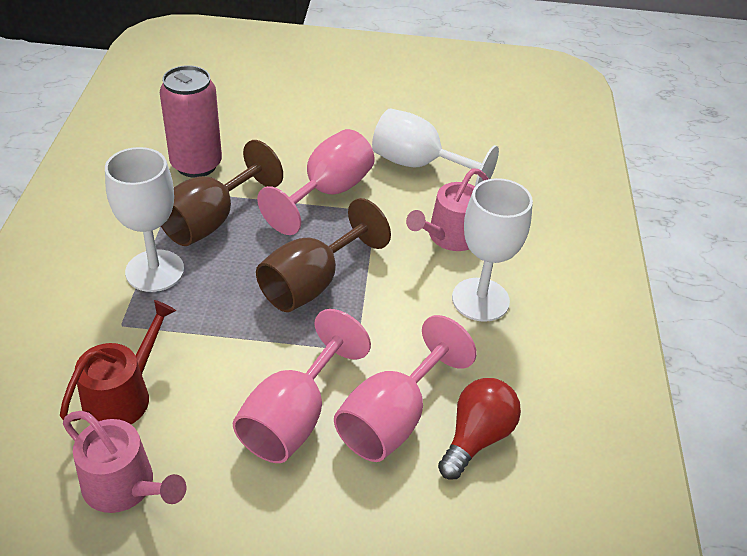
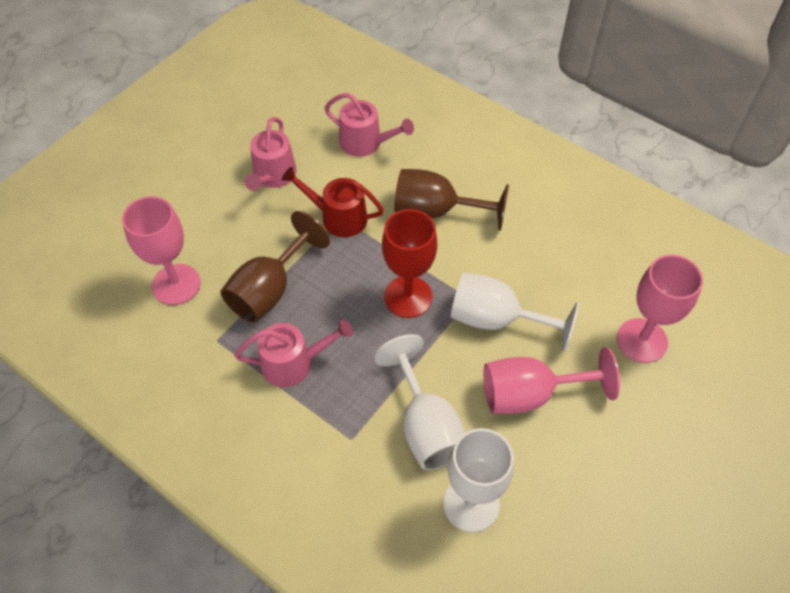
pink can: [160,65,222,178] = 1 -> none = 0
pink watering can: [63,411,186,513] [406,168,489,251] = 2 -> [234,319,353,387] [245,117,296,191] [324,93,414,157] = 3
red goblet: none = 0 -> [382,209,437,318] = 1
red light bulb: [438,378,521,480] = 1 -> none = 0

